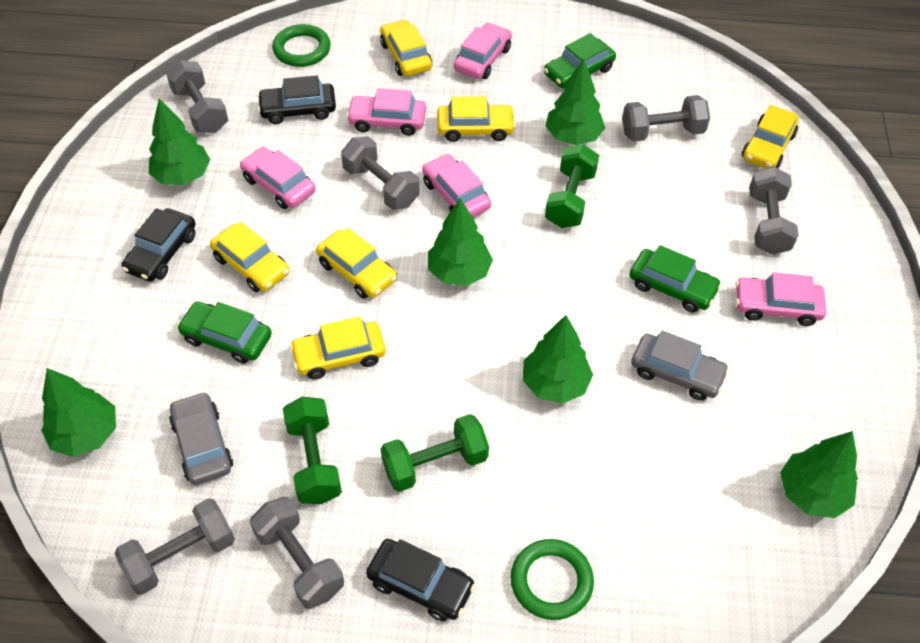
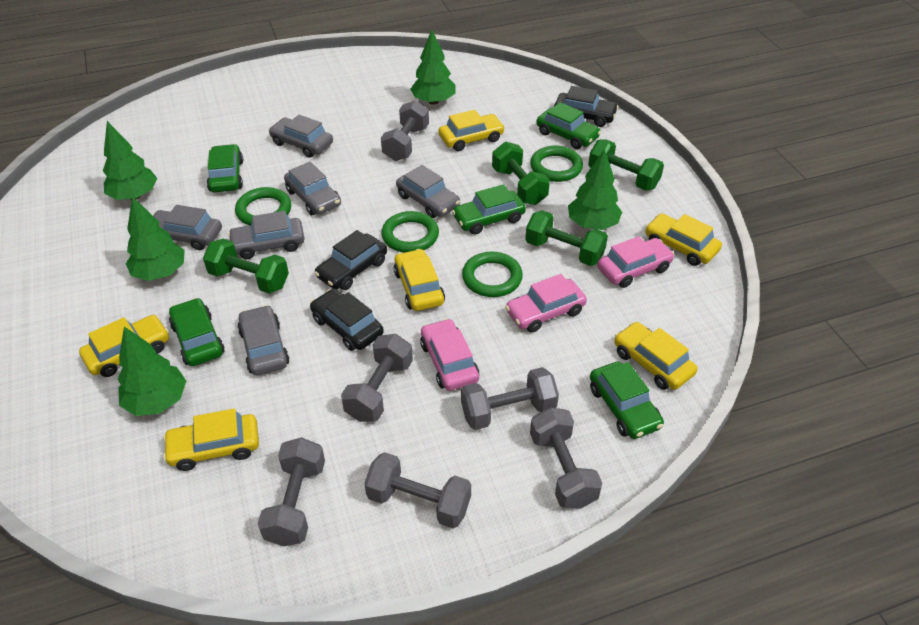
green car: [177,302,272,364] [544,33,616,88] [630,245,722,312] = 3 -> [169,298,225,366] [207,144,243,192] [452,184,526,234] [536,102,601,149] [590,361,664,439] = 5
green dumbbell: [283,397,342,504] [381,414,489,492] [545,144,599,228] = 3 -> [203,239,289,294] [492,142,550,205] [525,210,608,266] [588,139,664,191] = 4
green ring: [272,24,331,67] [510,539,594,620] = 2 -> [235,187,291,225] [382,211,439,253] [462,251,523,297] [530,146,583,182] = 4
green tree: [41,368,116,457] [149,99,210,185] [428,198,493,286] [523,315,593,404] [546,59,605,145] [780,431,858,518] = 6 -> [103,121,157,200] [118,327,186,416] [126,197,185,281] [410,30,455,105] [568,149,622,230] = 5
grey car: [169,392,233,485] [631,331,729,401] = 2 -> [153,205,222,250] [228,211,305,259] [237,305,290,375] [269,115,333,158] [284,162,341,215] [396,165,460,218] = 6
pink car: [240,147,316,209] [346,88,426,136] [422,154,491,217] [454,23,512,79] [735,272,826,326] = 5 -> [420,319,479,391] [505,274,587,333] [597,236,674,288] = 3

